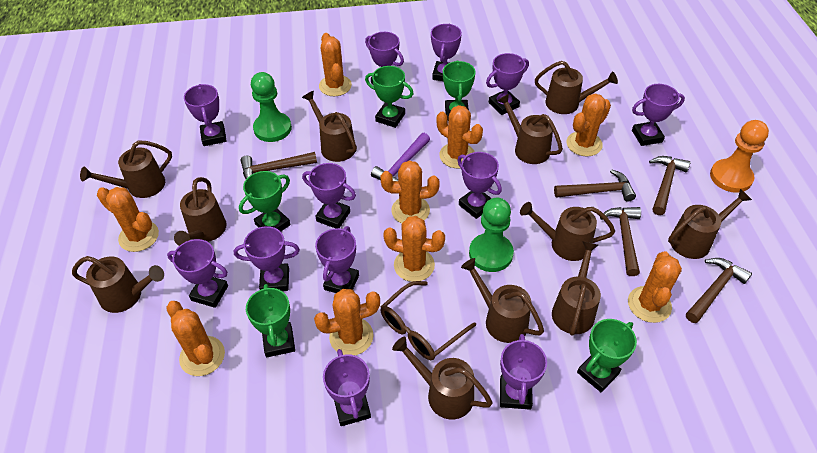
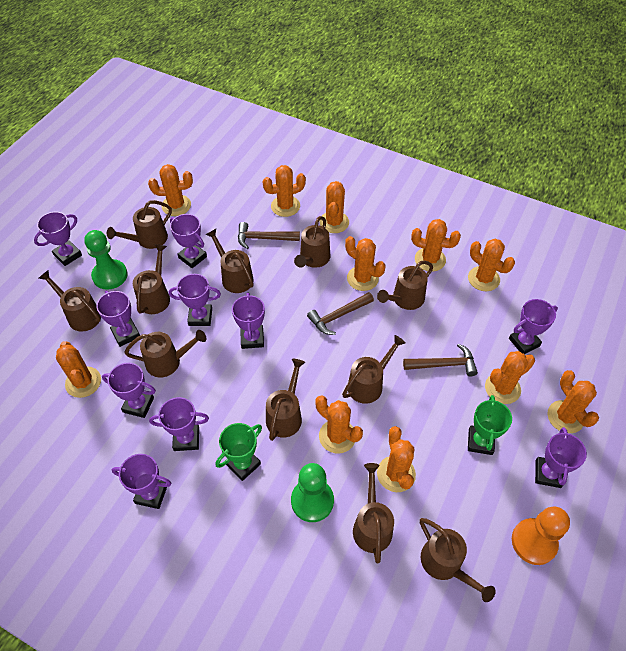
brown glasses: [380,281,476,360] = 1 -> none = 0
brown hammer: [241,152,317,179] [554,169,636,202] [600,207,641,276] [649,156,691,215] [686,258,752,323] = 5 -> [238,222,300,249] [307,292,374,335] [403,343,478,376] = 3
green trophy: [239,171,291,231] [246,284,295,357] [365,66,414,128] [443,60,475,121] [577,319,637,392] = 5 -> [216,423,262,481] [468,395,512,455] = 2
orange cactus: [97,187,159,252] [166,301,225,376] [314,289,380,355] [319,33,352,96] [380,160,440,224] [383,216,445,282] [437,105,483,168] [567,94,611,157] [628,251,682,323] = 9 -> [56,341,101,398] [148,164,193,216] [263,165,306,217] [315,395,363,454] [319,181,349,233] [345,236,385,291] [377,426,416,492] [411,219,461,272] [468,239,515,291] [485,351,535,404] [547,370,599,433] = 11
purple hammer: [371,133,430,181] = 1 -> none = 0
purple trophy: [167,239,228,308] [184,84,227,146] [234,226,300,291] [302,163,356,228] [315,226,359,293] [323,349,371,426] [365,32,404,84] [431,24,462,81] [457,152,502,219] [486,53,529,115] [500,334,547,410] [632,84,685,146] = 12 -> [34,212,82,266] [96,291,140,347] [102,363,156,418] [112,454,171,509] [149,397,209,451] [169,274,221,326] [170,214,207,268] [232,293,265,349] [509,299,558,354] [535,427,587,488] = 10

